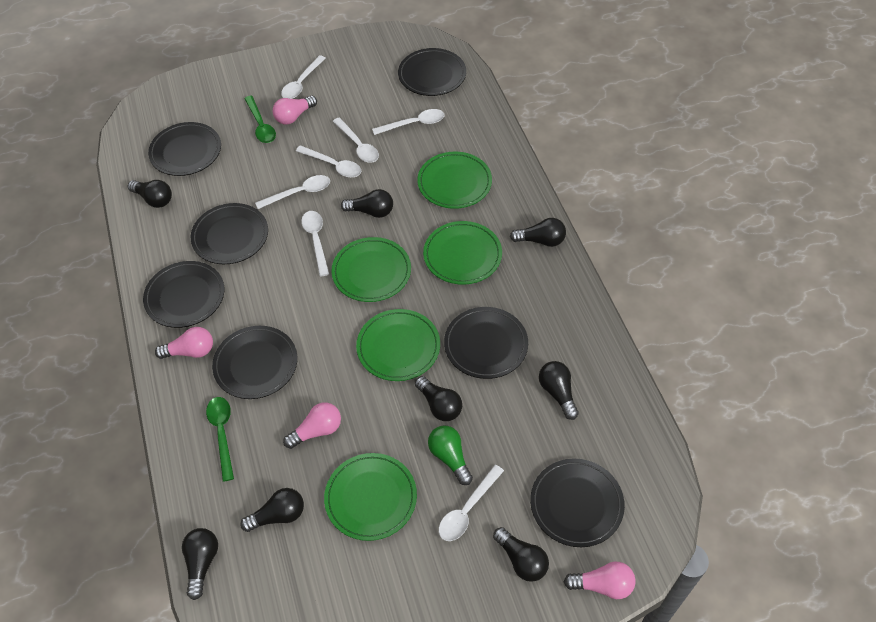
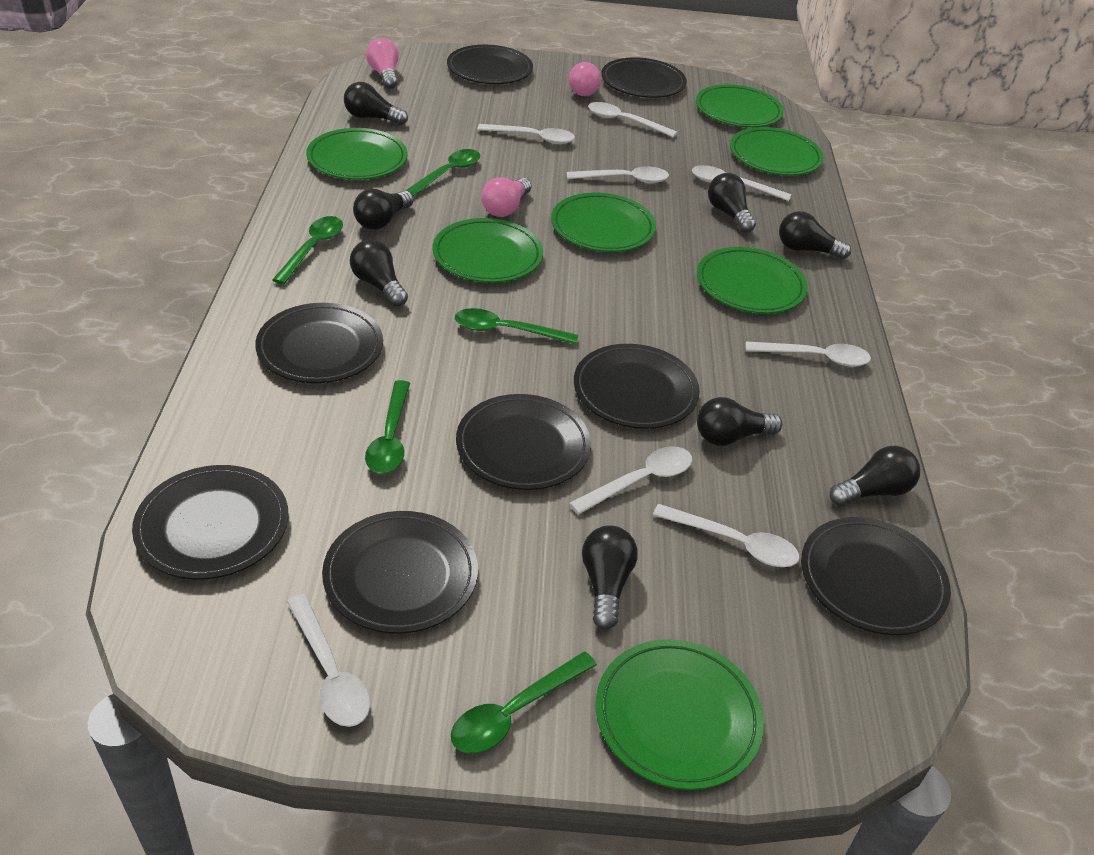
black plate: [143,261,224,328] [148,122,221,176] [191,203,268,264] [212,326,297,399] [398,48,466,96] [444,307,528,379] [530,459,625,547] = 7 -> [132,465,289,580] [255,303,383,383] [322,511,478,634] [447,45,533,84] [456,394,591,490] [574,344,700,429] [601,57,687,98] [801,517,951,635] = 8
green light bulb: [428,425,473,485] = 1 -> none = 0
green plate: [324,453,417,541] [331,237,411,302] [356,309,440,381] [417,152,492,209] [423,221,502,285] = 5 -> [306,128,408,180] [433,218,543,283] [551,192,656,252] [596,639,764,790] [696,84,784,127] [697,247,808,314] [730,127,823,175] = 7
green spoon: [206,397,234,482] [244,95,276,143] = 2 -> [272,216,343,284] [365,380,410,474] [405,149,480,196] [451,651,597,753] [455,308,578,344] = 5
pink light bulb: [155,327,213,359] [273,96,317,124] [283,402,341,449] [564,562,636,599] = 4 -> [366,38,399,89] [481,177,531,217] [569,62,601,96] = 3
white spoon: [255,175,330,209] [281,55,326,99] [296,145,361,178] [301,211,329,276] [333,118,379,163] [372,109,445,135] [439,465,504,541] = 7 -> [287,594,370,727] [477,124,575,144] [567,166,669,183] [569,446,692,514] [588,102,677,137] [653,504,800,567] [692,165,791,201] [746,341,871,367] = 8

